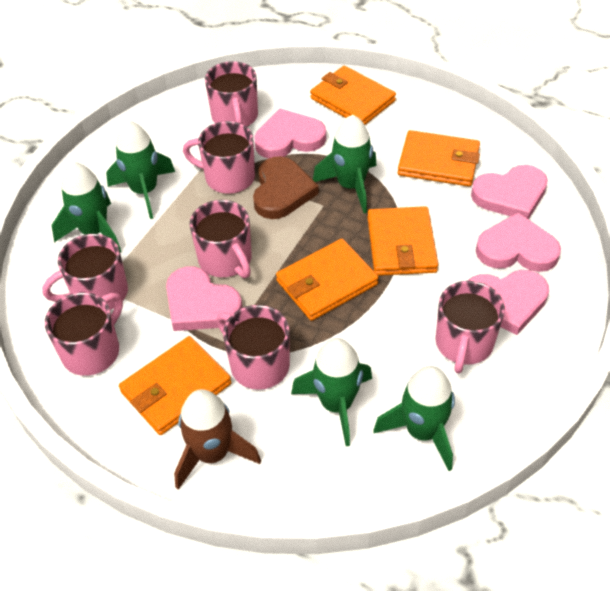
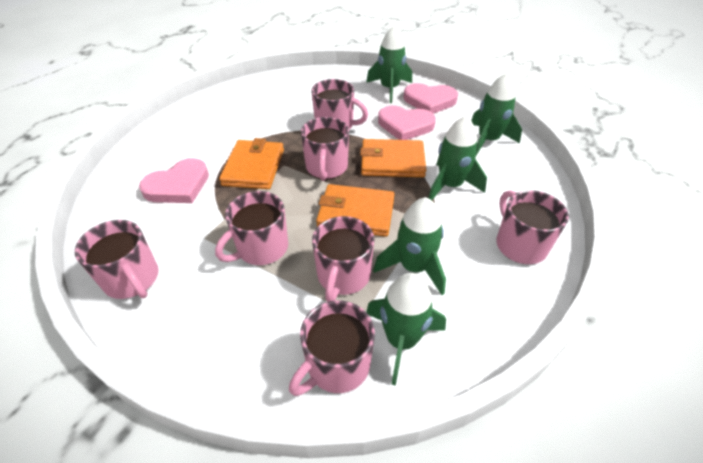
brown heart: [253,156,319,219] = 1 -> none = 0
brown rocket: [174,389,261,490] = 1 -> none = 0
orange wallet: [119,336,232,435] [276,239,379,321] [310,66,396,125] [367,206,438,276] [398,130,480,187] = 5 -> [219,138,284,189] [316,184,395,237] [360,139,426,177] = 3
pink heart: [166,266,243,331] [254,109,326,158] [468,270,549,335] [471,165,548,219] [476,213,561,272] = 5 -> [139,158,209,203] [378,105,436,140] [404,83,458,114] = 3

